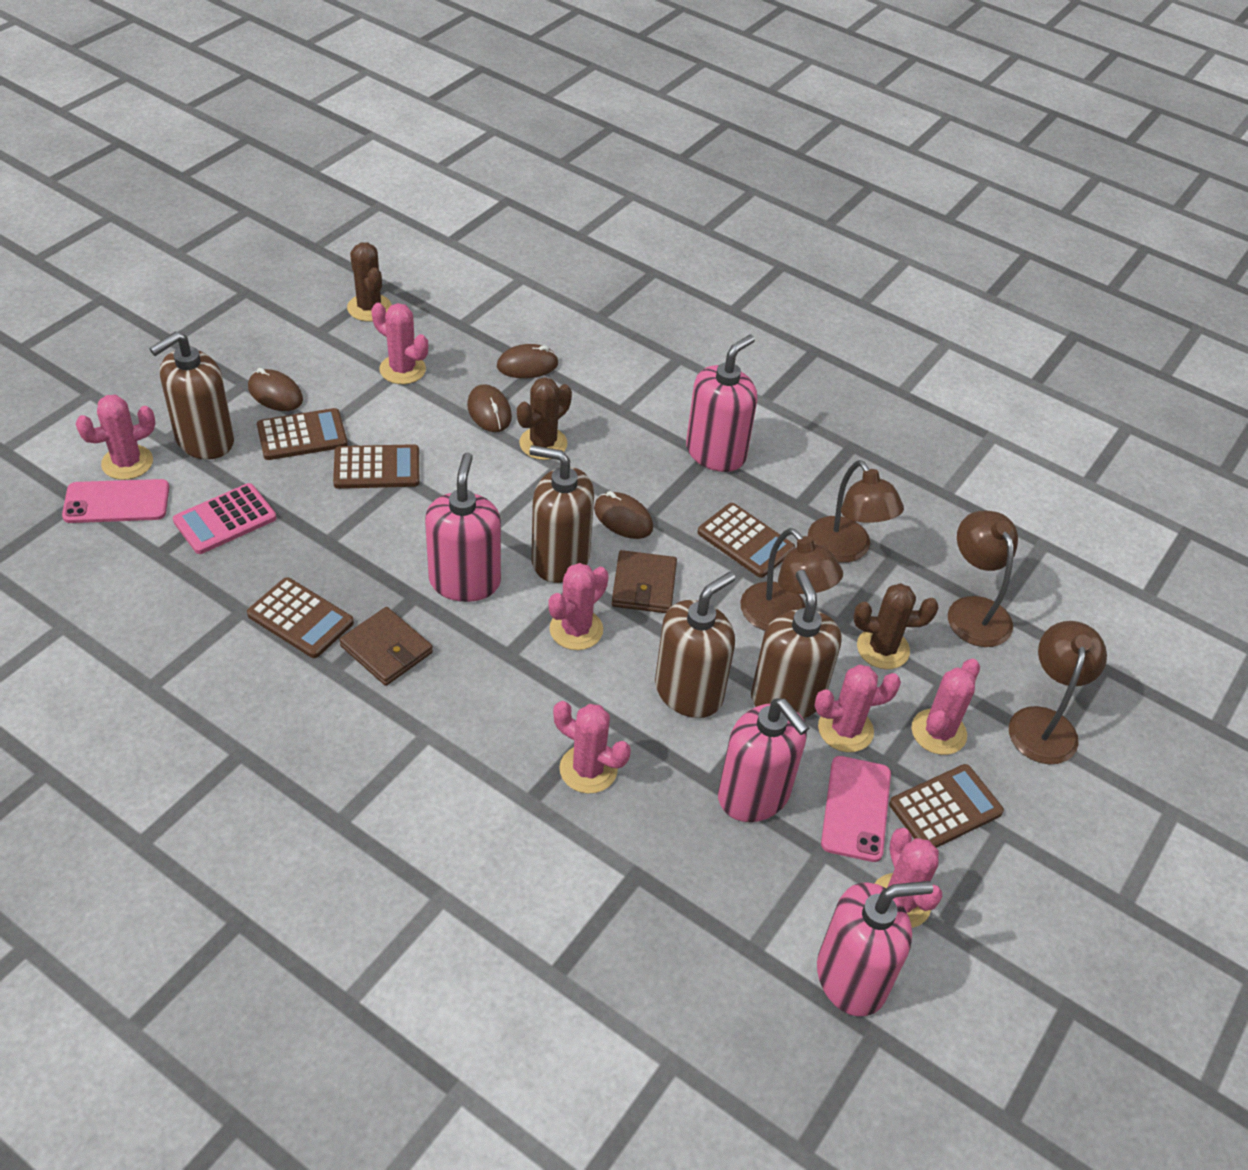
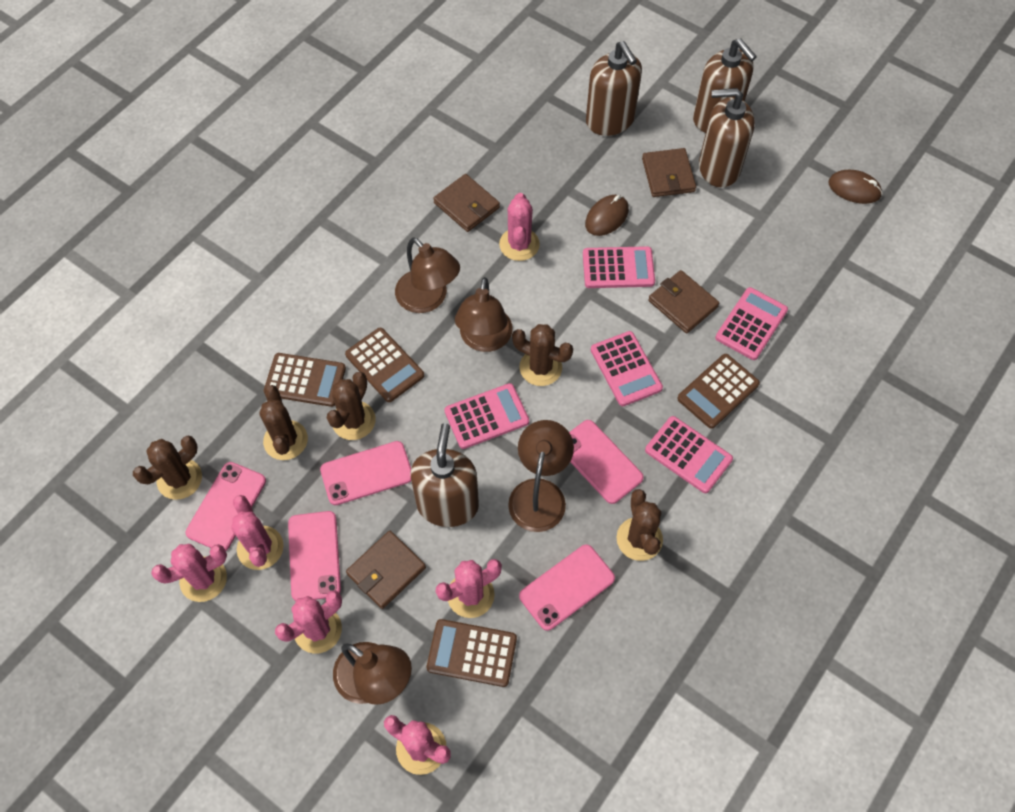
brown cactus: [347,243,392,321] [517,377,572,460] [853,583,938,669] = 3 -> [133,436,202,500] [259,385,308,460] [327,372,376,440] [512,324,573,386] [617,489,663,561] = 5
brown calculator: [247,577,354,658] [257,408,348,460] [333,444,419,489] [698,503,795,578] [889,764,1004,848] = 5 -> [264,353,346,407] [345,328,424,402] [427,619,517,687] [677,354,760,429] = 4
brown mouse: [248,368,303,411] [467,384,512,432] [497,344,559,378] [594,491,653,539] = 4 -> [585,195,629,236] [828,170,882,204] = 2
brown wallet: [339,607,433,686] [612,550,677,613] = 2 -> [346,531,426,609] [433,174,500,232] [642,148,696,197] [648,270,719,333] = 4
pink cactus: [75,395,155,480] [371,303,428,384] [548,563,609,650] [553,701,631,794] [815,665,901,752] [874,828,942,928] [911,659,980,755] = 7 -> [151,544,227,602] [231,495,284,570] [275,590,342,654] [384,715,451,775] [436,559,502,618] [499,193,540,261] = 6
pink calculator: [173,483,277,554] = 1 -> [444,383,529,449] [583,246,655,288] [591,331,663,406] [645,416,733,493] [715,287,788,360] = 5
pink phone: [62,479,169,523] [821,756,891,862] = 2 -> [186,462,266,551] [288,511,341,601] [320,441,411,505] [519,544,615,631] [569,420,644,504] = 5
pink soap dispenser: [425,453,501,602] [686,335,757,472] [718,698,809,822] [817,881,933,1016] = 4 -> none = 0

